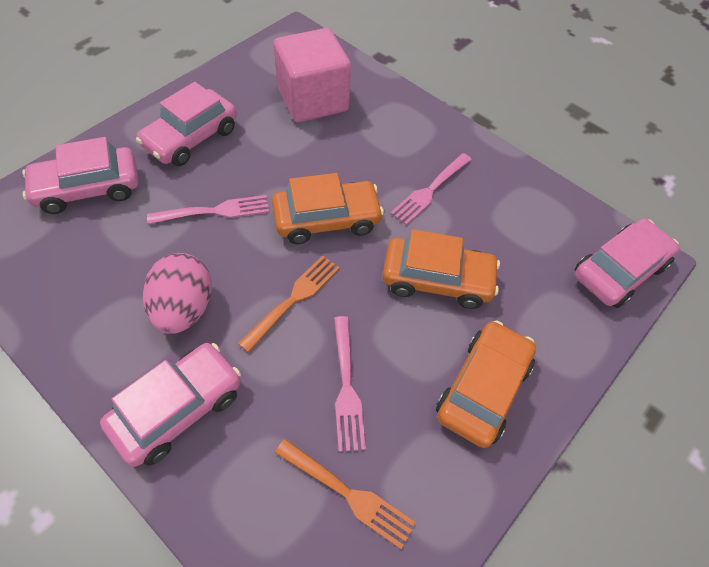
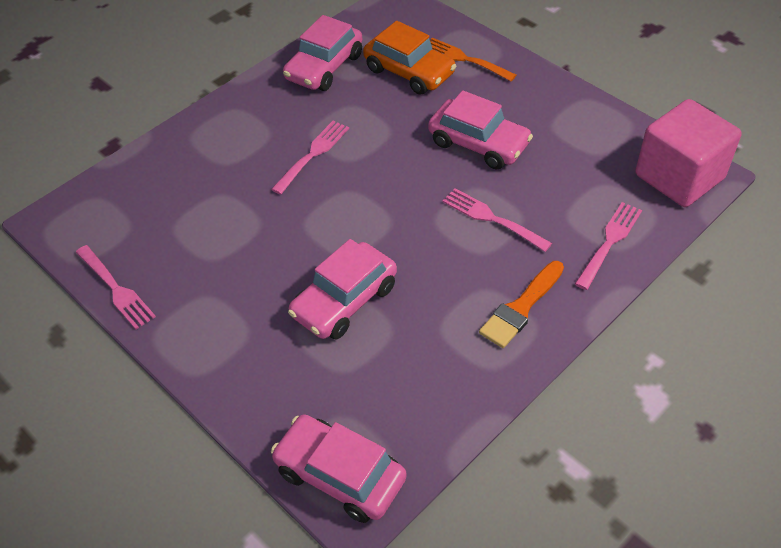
orange brush: none = 0 -> [479,261,564,348] = 1
orange car: [272,173,384,244] [382,229,500,309] [436,320,536,448] = 3 -> [363,21,456,95] = 1
orange fork: [238,255,340,352] [275,439,416,549] = 2 -> [430,38,516,81] = 1
pink egg: [143,253,212,334] = 1 -> none = 0
pink fork: [147,195,269,224] [334,316,366,452] [390,153,472,225] = 3 -> [76,245,156,329] [271,121,349,195] [443,188,552,252] [575,202,642,290] = 4

